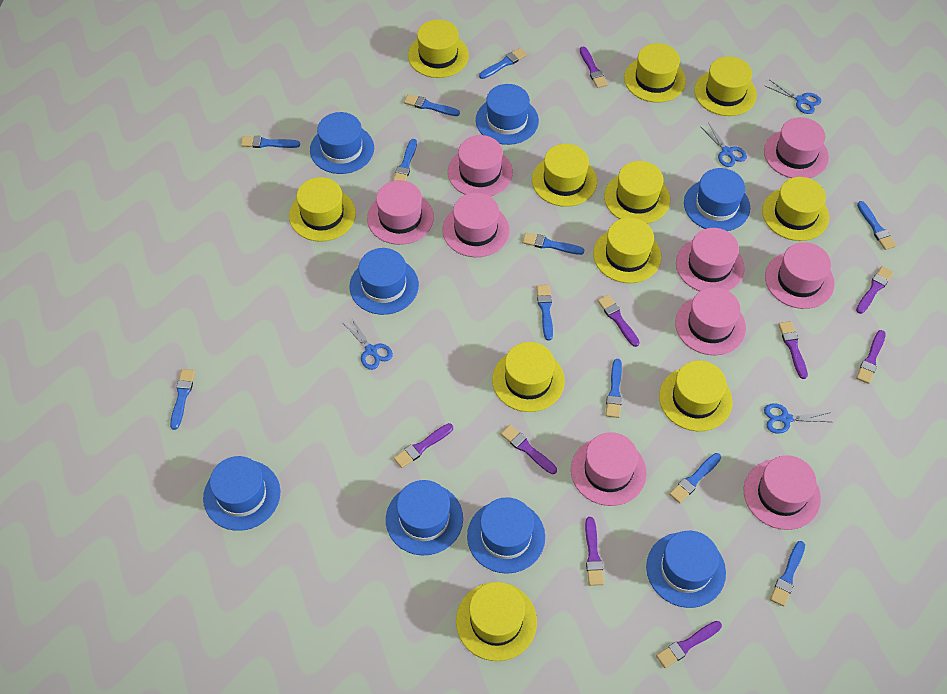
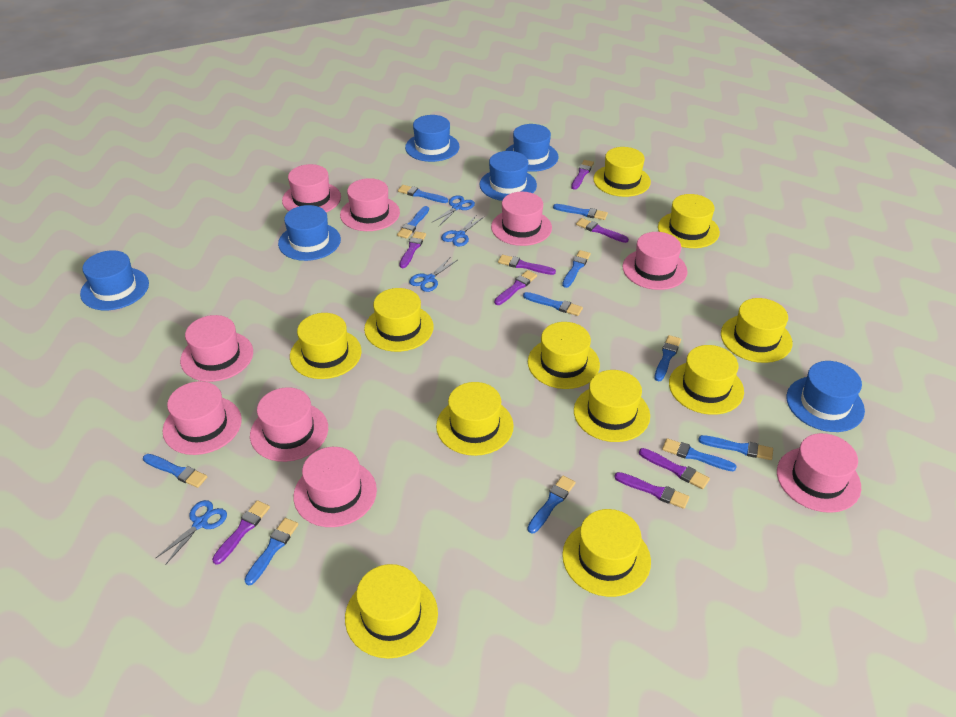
blue hat: [203,456,280,531] [310,112,374,174] [349,248,419,315] [386,480,463,555] [467,497,545,574] [476,84,539,145] [646,531,726,608] [684,168,750,231] = 8 -> [80,250,149,310] [278,205,341,261] [405,115,460,162] [480,151,537,201] [505,124,559,172] [786,361,865,432] = 6
purple brush: [393,423,453,468] [500,425,557,474] [580,47,608,88] [585,517,604,586] [597,295,640,347] [656,621,722,668] [779,321,808,379] [856,266,893,314] [856,330,886,384] = 9 -> [212,500,270,565] [399,231,426,268] [494,270,537,305] [498,255,556,275] [571,160,594,190] [576,218,629,243] [614,472,689,509] [639,448,710,489] = 8

